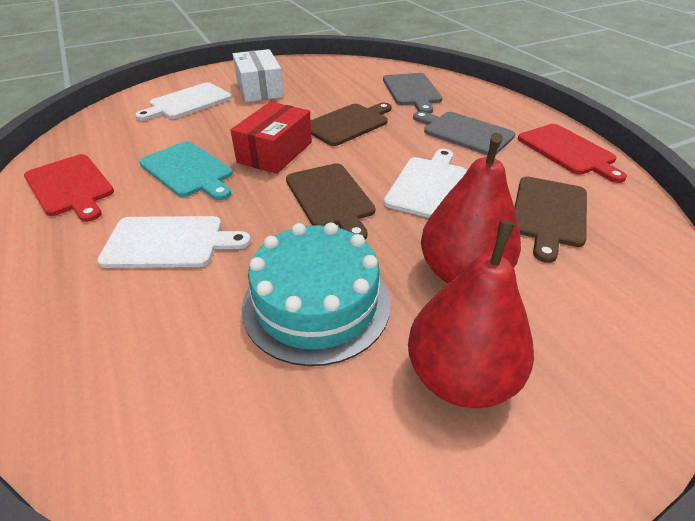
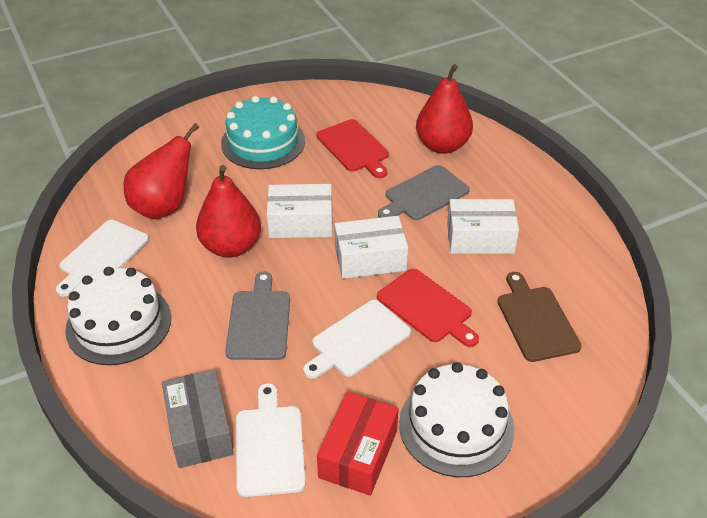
brown cutting board: [286,163,375,239] [311,103,392,146] [515,177,587,263] = 3 -> [497,272,582,362] = 1
grey box: none = 0 -> [162,369,234,468] = 1
red pear: [408,220,534,408] [421,133,521,284] = 2 -> [124,123,199,219] [196,165,261,258] [416,64,473,154] = 3
turquoise cutting board: [139,141,233,200] = 1 -> none = 0
white box: [233,49,284,102] = 1 -> [267,184,332,238] [334,216,408,279] [447,199,519,254] = 3
white cake: none = 0 -> [65,267,171,365] [399,362,515,477] = 2

